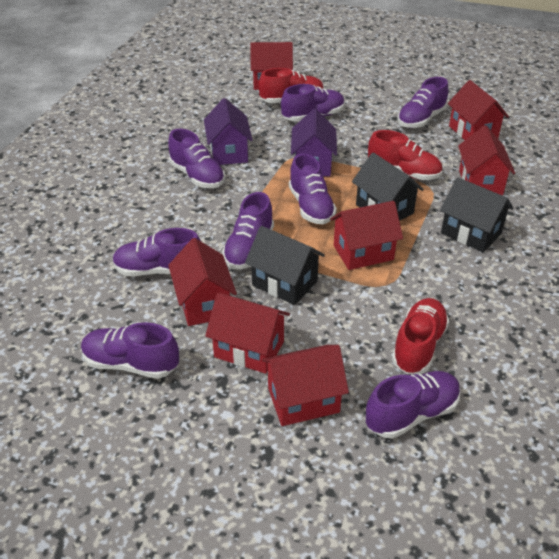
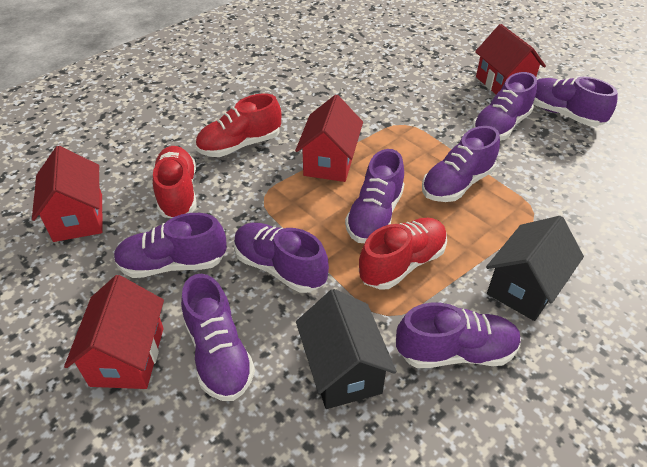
black house: [245,226,325,305] [352,152,424,221] [440,177,514,252] = 3 -> [296,289,396,409] [486,216,584,321] = 2
purple house: [204,98,253,165] [291,109,337,177] = 2 -> none = 0
red house: [168,238,237,326] [205,293,290,374] [250,42,293,90] [262,345,349,426] [330,201,403,270] [448,80,509,140] [458,125,515,195] = 7 -> [32,146,103,242] [64,275,164,389] [295,95,363,182] [475,24,546,94] = 4

